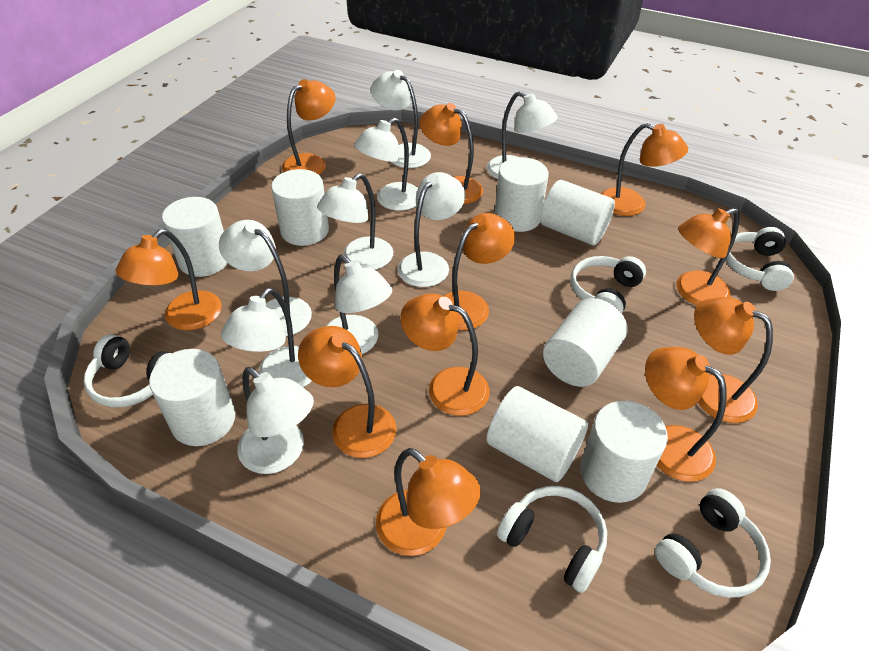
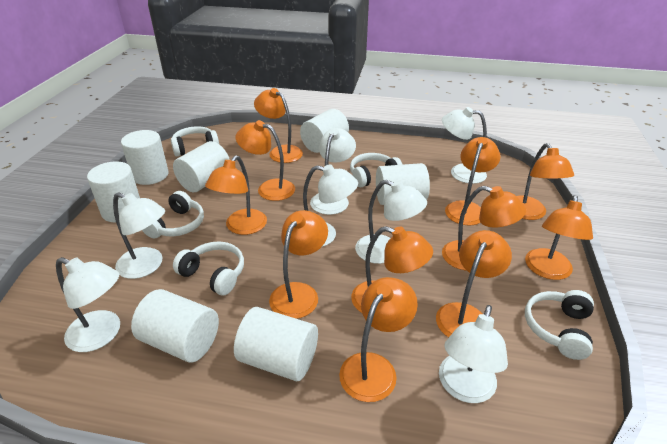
white cylinder: [149,349,235,446] [162,197,228,277] [271,169,329,246] [487,386,588,482] [495,157,549,232] [540,180,615,245] [543,298,627,387] [580,401,668,503] = 8 -> [87,161,140,223] [121,130,169,185] [131,289,219,363] [173,141,230,192] [234,307,318,381] [300,109,349,153] [376,163,430,205] = 7
white lamp: [219,220,312,336] [221,288,312,387] [237,367,314,474] [317,173,393,270] [326,255,392,354] [354,118,418,211] [371,70,431,168] [398,172,465,287] [487,91,558,179] = 9 -> [56,257,120,352] [113,192,165,279] [303,164,358,247] [310,128,356,215] [355,180,427,264] [439,305,508,403] [442,107,487,184] = 7

